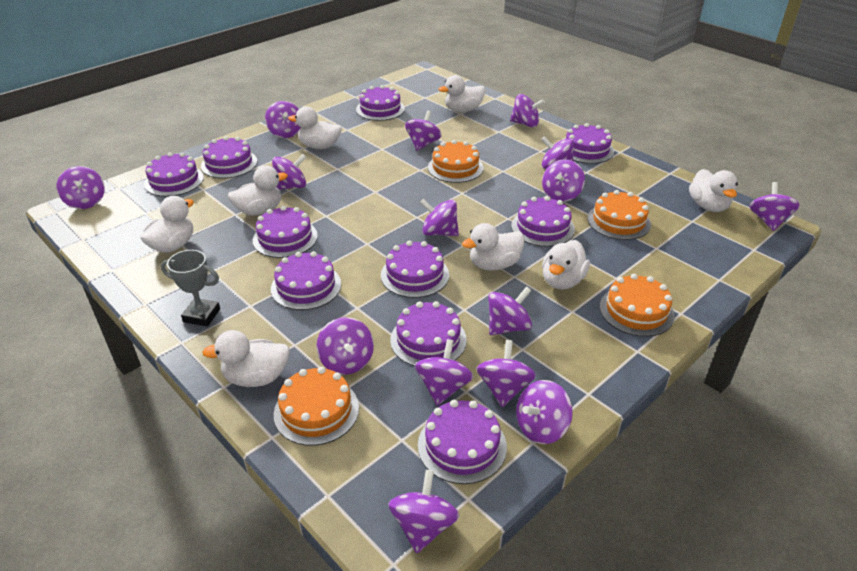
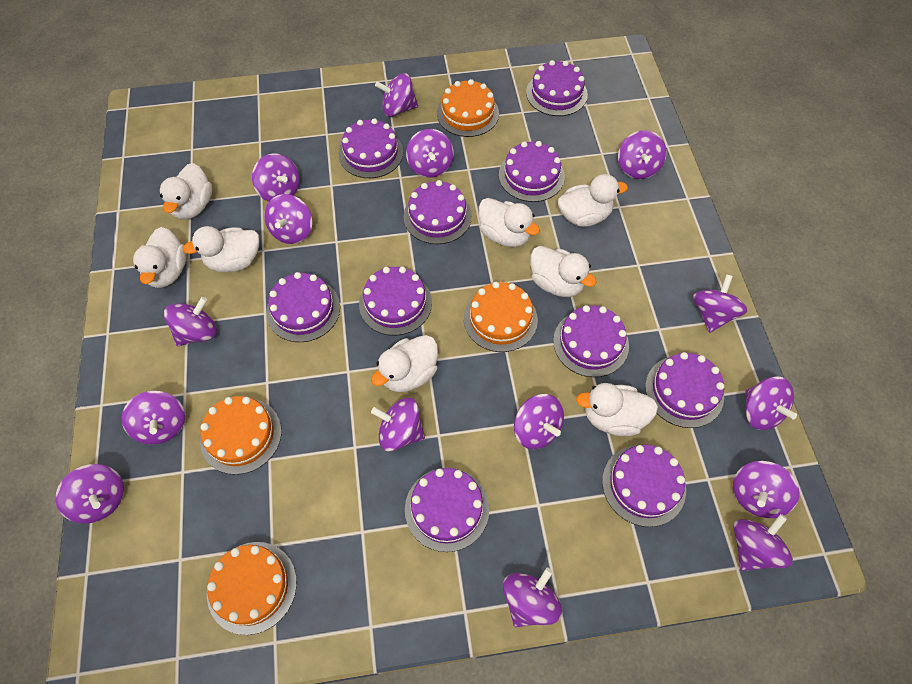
grey trophy: [161,250,220,327] = 1 -> none = 0

